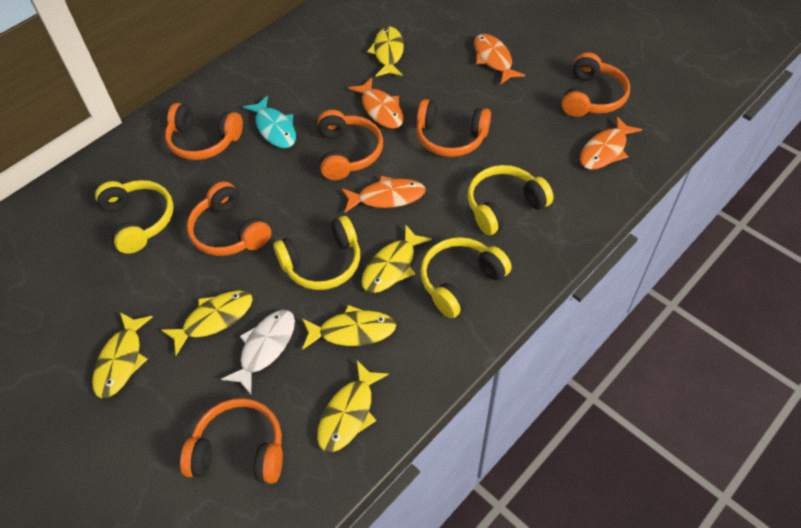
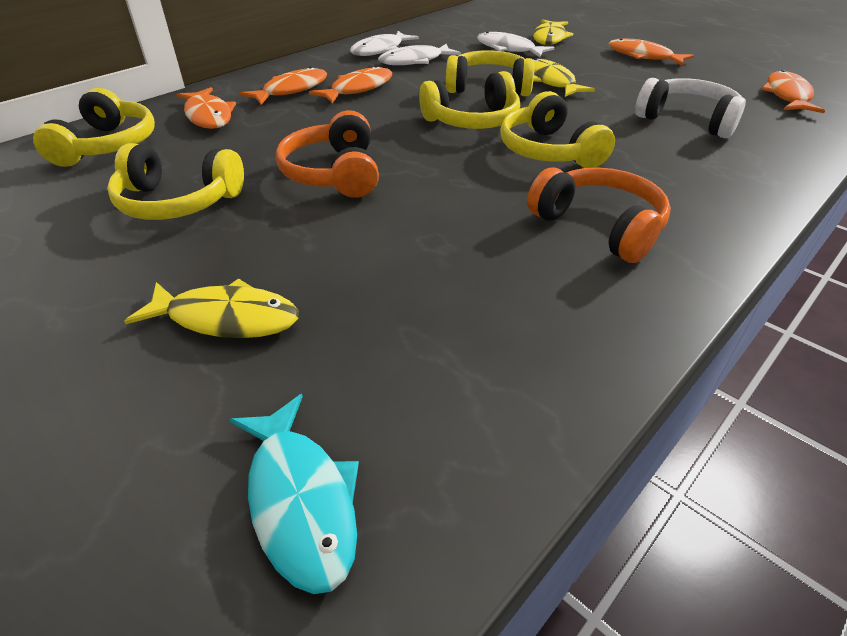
orange fish: [341,176,426,213] [348,78,404,129] [474,34,525,84] [580,116,642,170] = 4 -> [176,87,236,129] [239,67,327,105] [309,66,392,103] [609,38,694,66] [761,70,825,113] = 5
orange headphones: [165,103,243,160] [180,398,283,484] [187,181,271,256] [318,110,383,180] [416,99,491,157] [561,52,630,117] = 6 -> [276,110,379,198] [527,168,671,263] = 2
white fish: [221,310,295,395] = 1 -> [350,31,419,56] [378,44,461,65] [477,32,555,57] = 3
white headphones: none = 0 -> [635,78,746,138] = 1
yellow fish: [92,313,153,399] [161,290,253,355] [302,305,396,350] [317,360,389,453] [362,225,432,293] [367,26,404,77] = 6 -> [124,279,299,338] [533,19,573,45] [533,58,595,97] = 3
yellow headphones: [95,180,174,254] [273,216,360,290] [420,237,512,318] [468,165,553,235] = 4 -> [33,88,155,167] [107,143,244,220] [419,71,520,129] [446,50,535,96] [500,91,615,168] = 5

